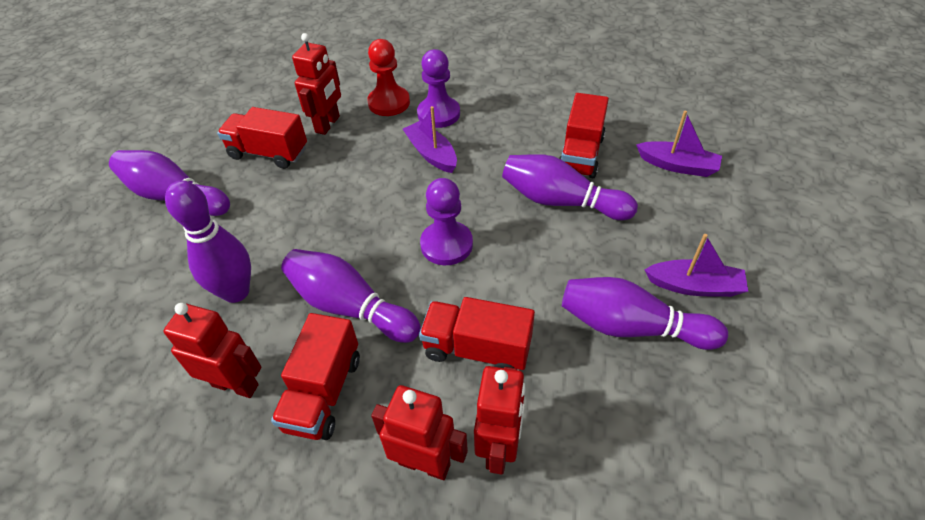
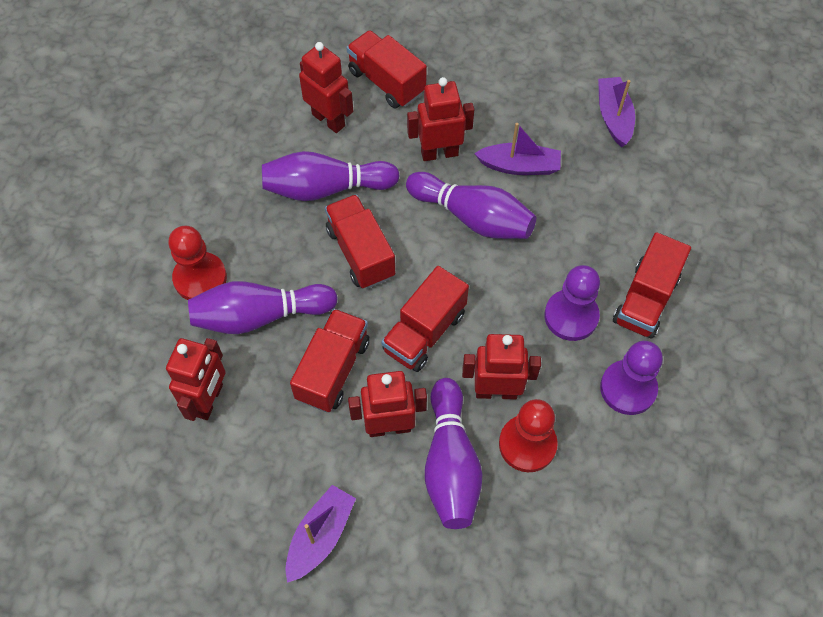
purple bowling pin: [109,150,230,216] [165,181,251,303] [281,249,421,343] [502,154,638,220] [562,277,728,350] = 5 -> [188,281,338,334] [262,151,400,201] [406,172,536,239] [425,378,483,529] = 4
red pawn: [367,39,410,116] = 1 -> [168,226,227,300] [499,399,558,472] = 2
red robot: [163,303,262,398] [292,33,341,135] [371,385,468,480] [474,366,526,475] = 4 -> [166,338,226,421] [299,42,353,133] [348,371,427,437] [407,77,474,161] [462,334,541,400] = 5
red truck: [217,107,307,169] [271,313,360,440] [419,297,535,370] [559,93,609,178] = 4 -> [290,309,370,412] [325,194,395,289] [346,30,427,108] [381,266,469,372] [613,232,691,339] = 5

